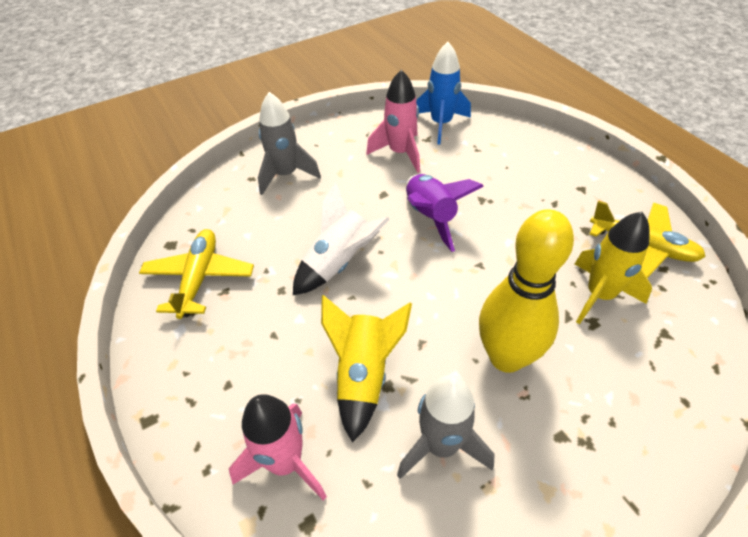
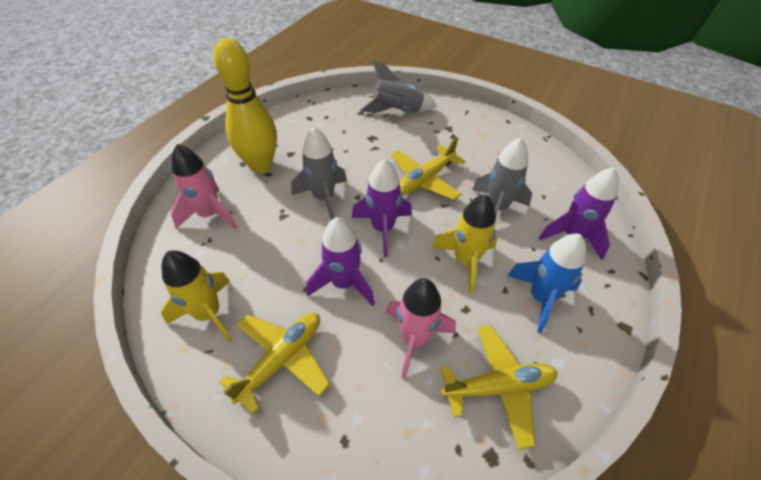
grey rocket: [258,92,321,195] [397,375,494,479] = 2 -> [291,127,347,220] [360,60,437,113] [472,138,532,216] = 3
purple rocket: [406,174,484,252] = 1 -> [306,217,375,306] [352,159,412,257] [539,167,619,261] = 3
white rocket: [293,183,390,295] = 1 -> none = 0
yellow plane: [139,229,254,319] [589,200,706,278] = 2 -> [219,313,330,414] [391,137,466,200] [440,326,558,450] = 3

